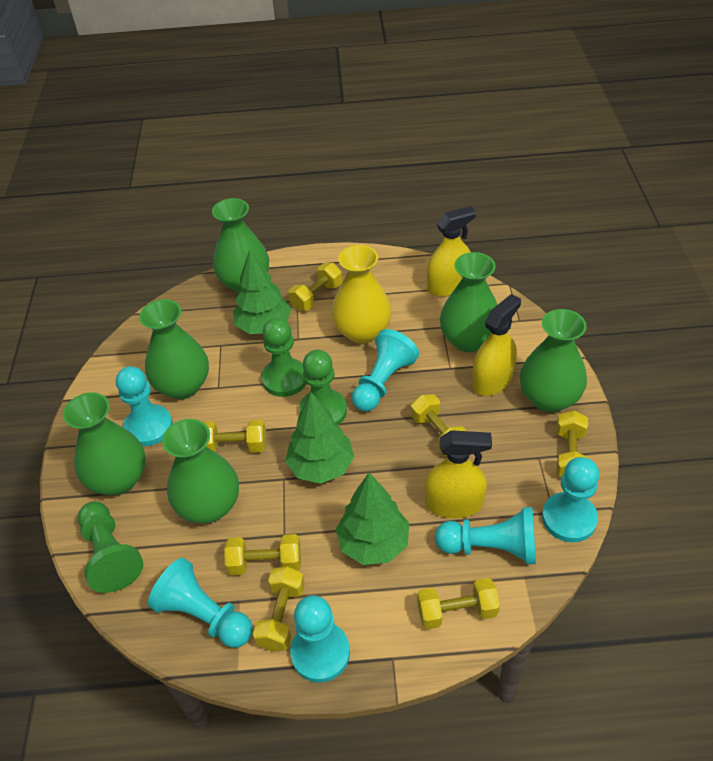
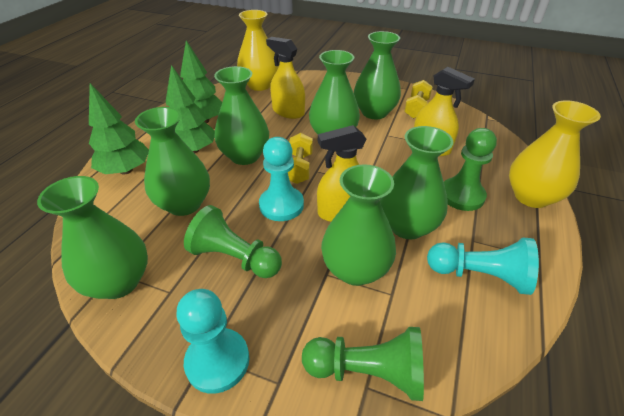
green vase: [63,392,146,495] [139,299,209,399] [162,419,239,524] [212,198,269,293] [440,252,498,352] [520,309,587,412] = 6 -> [37,176,148,299] [135,107,210,216] [214,66,269,165] [309,50,360,134] [321,164,396,286] [354,31,401,119] [379,126,453,239] = 7
turquoise pawn: [116,366,173,446] [148,558,253,648] [290,595,350,683] [352,329,419,412] [435,507,536,564] [542,457,599,542] = 6 -> [176,289,249,394] [259,137,304,221] [427,238,539,295] = 3
yellow dumbbell: [203,420,266,453] [224,534,301,575] [253,566,305,651] [288,263,343,311] [411,394,466,456] [417,578,500,629] [556,411,589,477] = 7 -> [288,133,313,184] [404,80,433,119] = 2
yellow vase: [331,245,392,344] = 1 -> [237,10,279,91] [509,101,601,208] = 2

